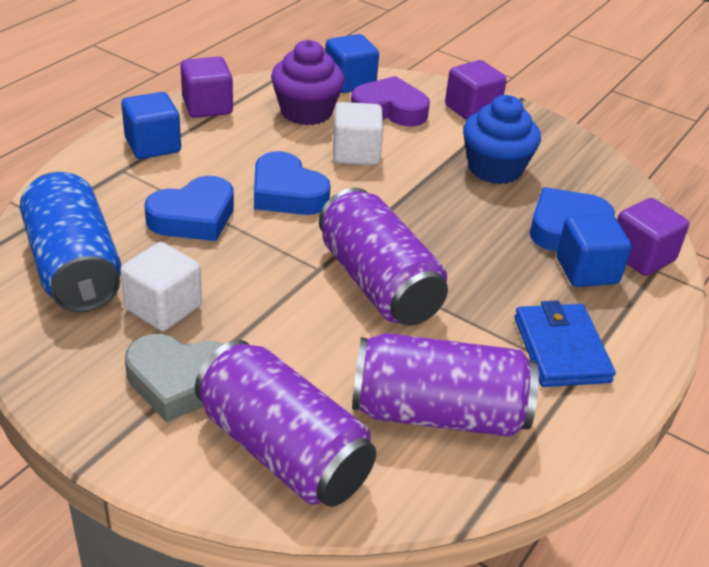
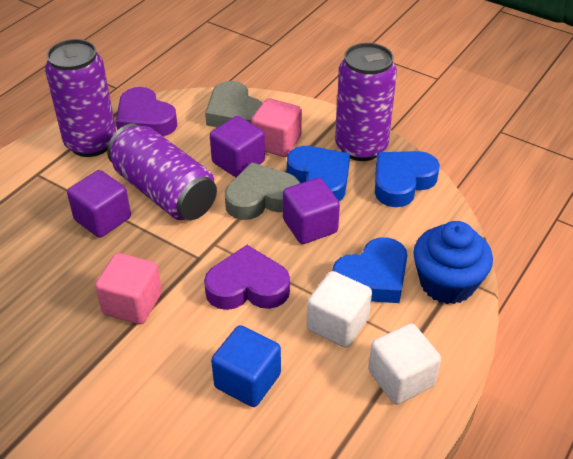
blue can: [20,172,121,313] = 1 -> none = 0
blue cube: [121,92,181,159] [325,34,379,93] [556,214,632,287] = 3 -> [211,325,281,407] = 1
blue wallet: [514,300,616,387] = 1 -> none = 0
grey heart: [125,334,224,422] = 1 -> [205,81,263,127] [225,162,300,220] = 2
pink cube: none = 0 -> [95,253,162,324] [251,98,302,157] = 2
purple cupcake: [271,40,345,126] = 1 -> none = 0
purple heart: [351,76,430,126] = 1 -> [116,87,177,137] [204,245,290,310] = 2

